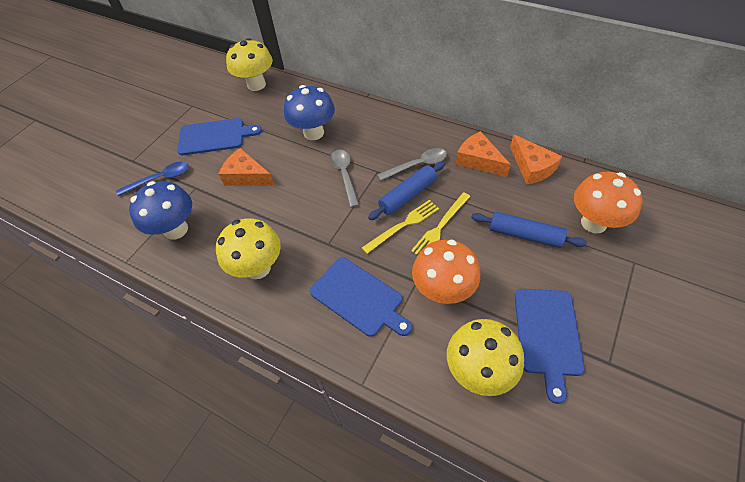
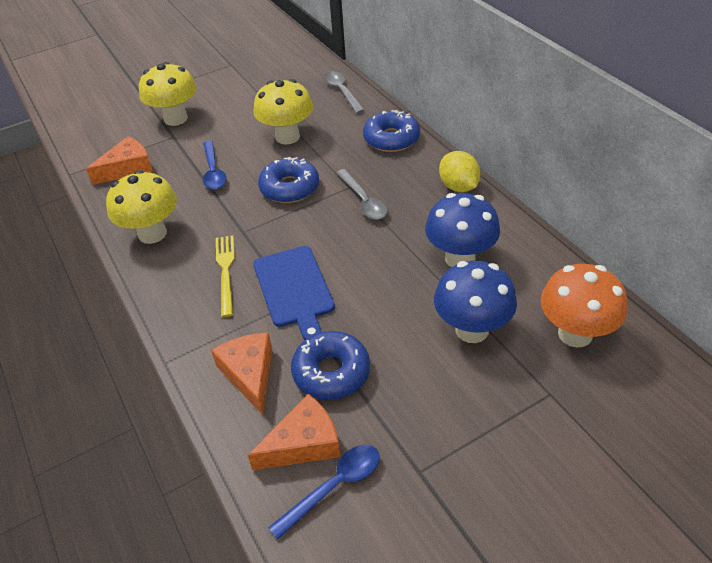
blue cutting board: [177,118,262,155] [310,257,412,337] [515,289,585,404] = 3 -> [253,246,335,340] = 1
blue donut: none = 0 -> [258,157,319,203] [291,331,370,400] [363,110,420,152] = 3
blue rolling pin: [368,161,445,220] [471,212,587,248] = 2 -> none = 0
blue spoon: [116,162,188,196] = 1 -> [203,141,226,190] [268,445,380,540] = 2
orange mushroom: [412,240,480,304] [574,172,643,233] = 2 -> [541,264,627,348] = 1
yellow fork: [362,200,439,254] [411,192,471,255] = 2 -> [216,236,235,317] = 1
yellow lemon: none = 0 -> [439,151,481,192] = 1

